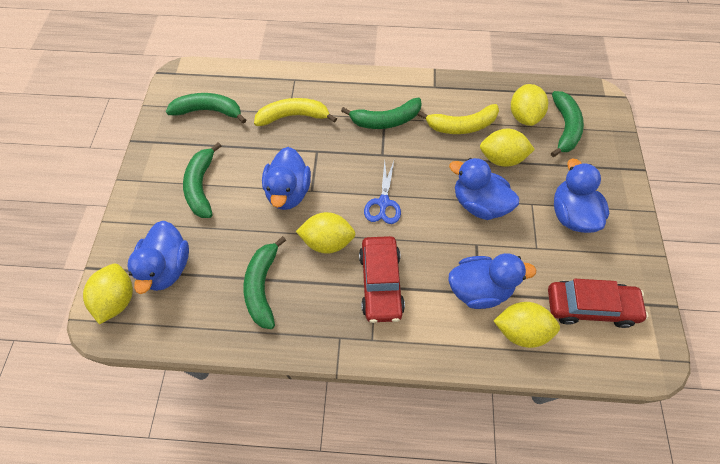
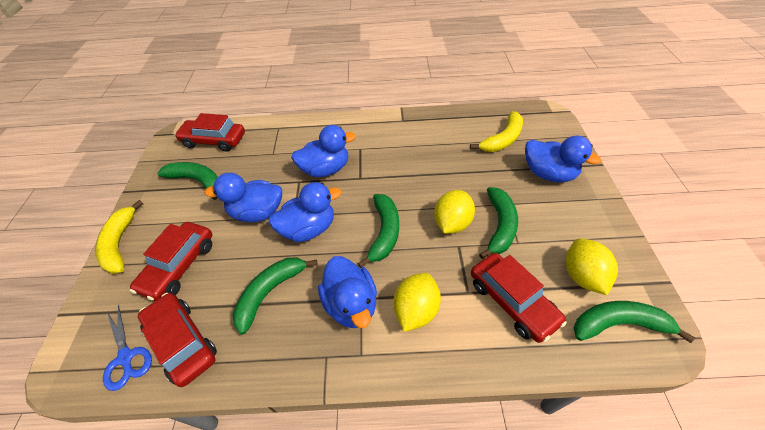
red car: [359,236,405,323] [548,279,648,328] = 2 -> [130,222,212,301] [138,293,217,387] [174,113,245,152] [471,253,567,343] = 4
yellow lemon: [83,264,133,324] [296,212,356,254] [480,129,535,167] [494,302,560,348] [511,84,548,126] = 5 -> [393,273,441,332] [434,190,475,233] [566,239,618,295] = 3

